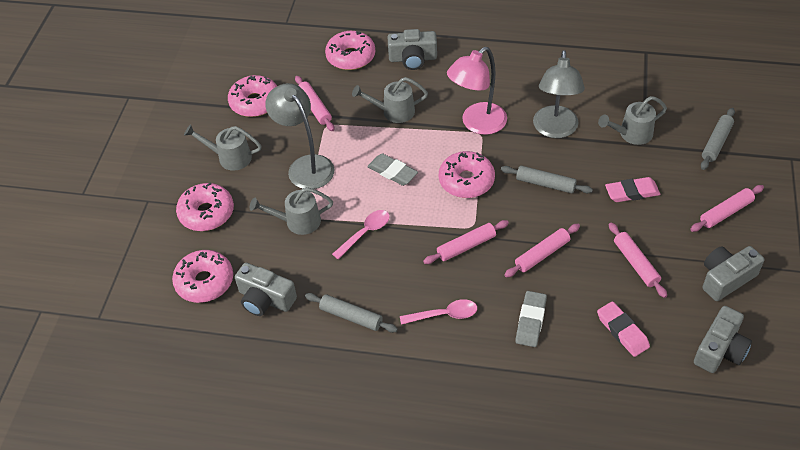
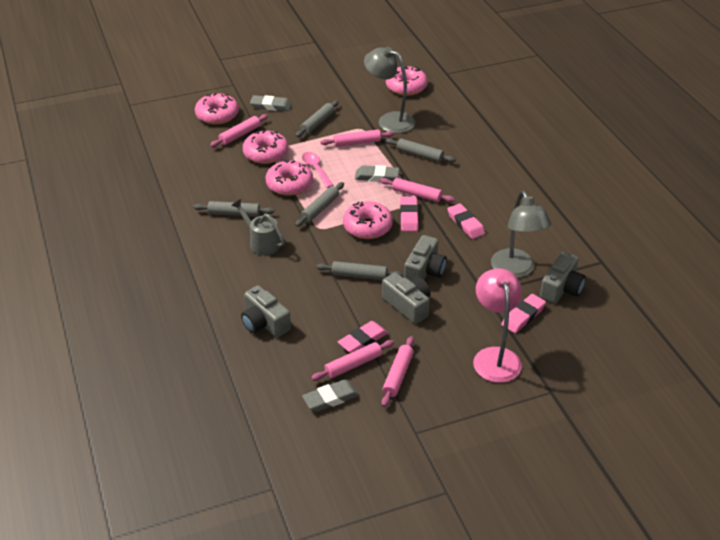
grey eraser: [367,153,418,186] [515,291,547,347] = 2 -> [250,95,292,111] [302,379,359,412] [355,165,399,182] = 3
grey rolling pin: [305,293,398,333] [501,166,593,193] [701,108,735,170] = 3 -> [193,201,274,217] [295,182,344,227] [296,100,339,137] [316,261,403,280] [386,138,456,162] = 5
grey watering can: [184,124,262,171] [250,187,333,235] [352,77,428,123] [598,96,667,145] = 4 -> [231,199,285,255] = 1
pink eraser: [597,301,650,357] [605,177,660,202] = 2 -> [338,321,388,353] [400,197,418,231] [447,203,485,239] [501,294,546,333] = 4
pink spoon: [332,210,390,259] [400,299,477,325] = 2 -> [302,152,334,188] = 1

